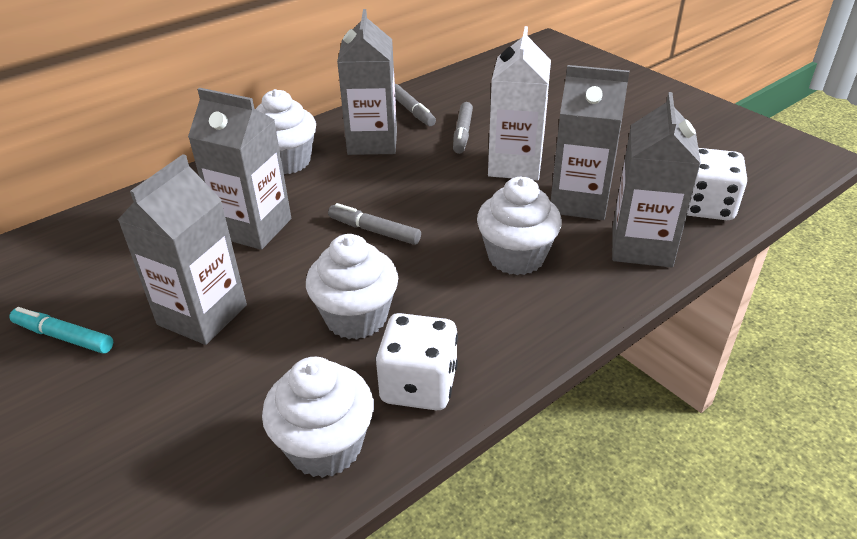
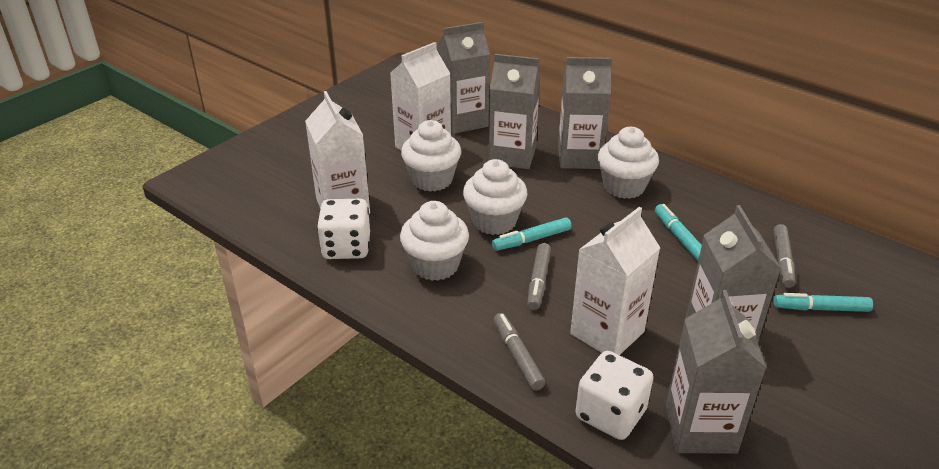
turquoise marker: [9,307,113,354] = 1 -> [492,218,571,251] [655,204,702,261] [774,293,873,312] = 3
white carton: [488,26,551,181] = 1 -> [305,91,370,214] [390,42,451,150] [570,207,660,355] = 3

